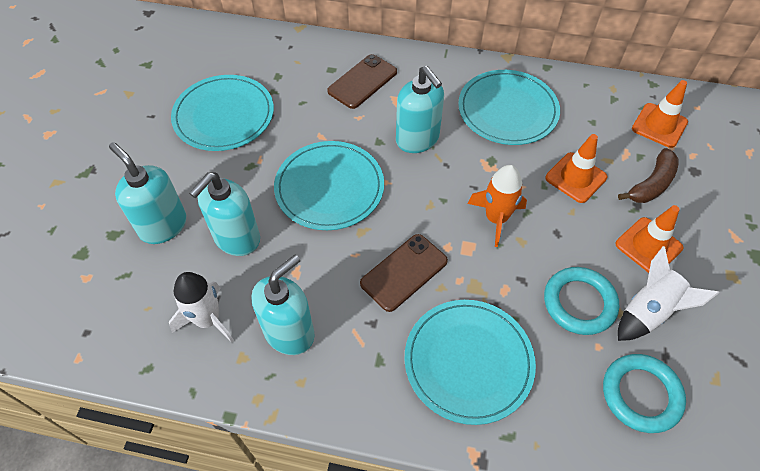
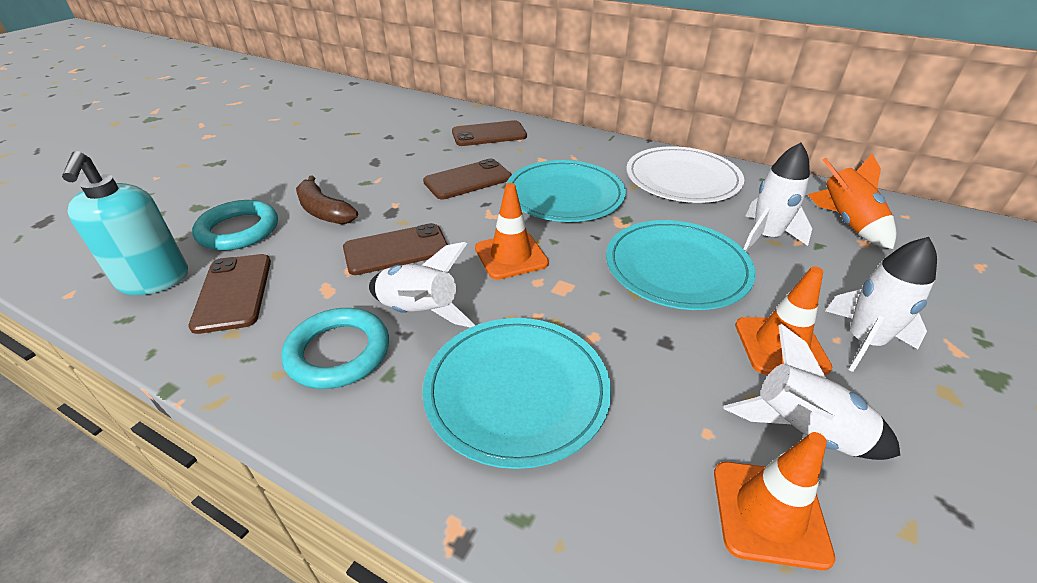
brown phone: [327,54,397,109] [360,234,448,312] = 2 -> [188,254,271,334] [343,223,448,275] [423,159,512,199] [452,120,527,146] = 4
turquoise plate: [171,75,274,151] [274,141,384,230] [404,300,536,425] [458,70,560,145] = 4 -> [422,318,611,469] [506,160,626,222] [606,220,756,310] = 3
turquoise soap dispenser: [109,142,186,244] [189,172,260,256] [252,255,315,355] [396,66,444,153] = 4 -> [62,151,188,295] = 1
white plate: none = 0 -> [626,146,744,203] = 1
white rocket: [169,272,234,343] [618,246,719,341] = 2 -> [369,242,475,328] [724,324,900,460] [744,143,812,252] [825,237,937,372] = 4

